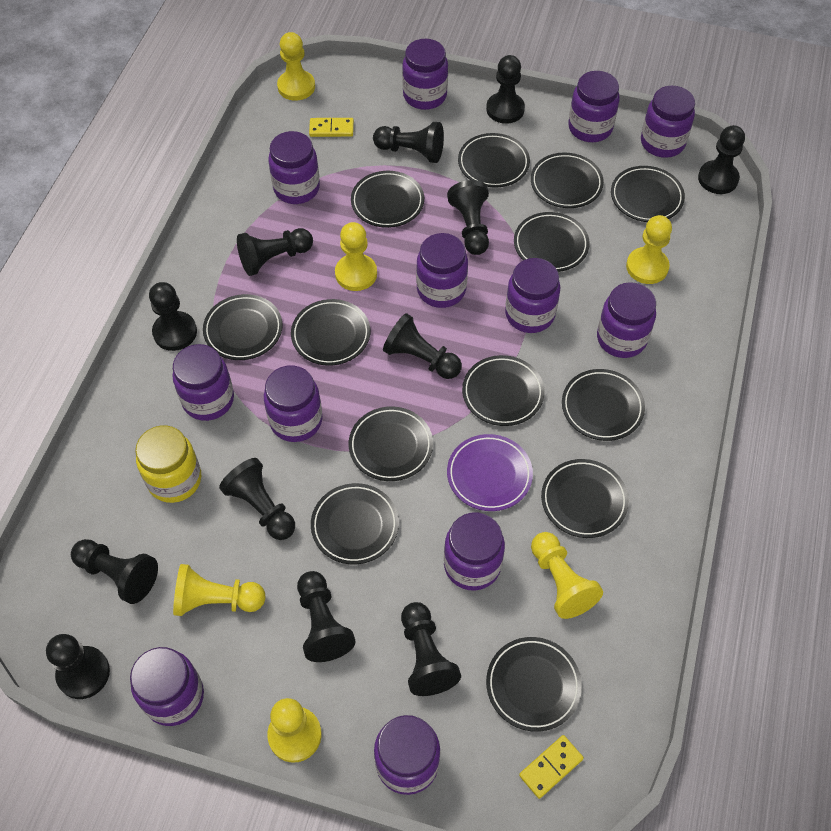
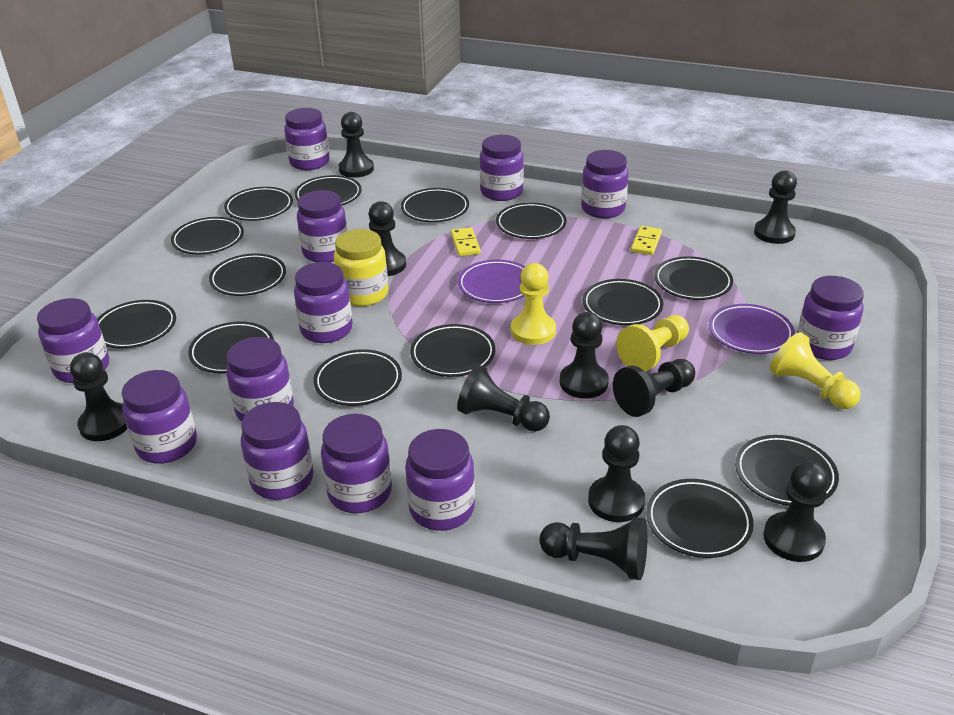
black pawn: [46,634,110,699] [71,539,158,604] [149,282,197,351] [219,458,295,540] [237,228,313,276] [297,571,356,662] [373,122,444,163] [383,313,462,379] [401,602,461,696] [447,180,489,255] [486,55,525,124] [698,125,745,194] = 12 -> [70,352,127,441] [338,112,374,178] [369,201,406,276] [457,365,550,432] [540,517,647,580] [560,312,609,399] [588,425,645,522] [613,359,695,417] [754,170,797,244] [763,461,829,562] = 10
black plate: [203,294,283,360] [291,299,370,366] [311,483,399,564] [349,406,433,481] [351,171,424,228] [458,133,530,187] [462,355,544,426] [486,637,582,732] [514,212,590,272] [531,153,604,208] [541,459,629,538] [562,369,645,441] [611,166,685,222] = 13 -> [97,300,176,348] [171,217,244,254] [188,321,274,374] [209,253,286,296] [224,187,293,221] [294,175,362,205] [313,349,402,406] [401,188,469,222] [410,324,495,377] [496,203,567,239] [583,279,663,325] [646,479,754,558] [654,256,733,300] [735,435,839,506] = 14
purple plate: [447,434,533,511] = 1 -> [458,260,525,303] [709,304,795,354] = 2
yellow pawn: [173,564,266,616] [267,698,322,763] [277,32,315,101] [335,222,377,291] [531,532,603,619] [626,215,672,284] = 6 -> [511,263,556,345] [616,315,689,372] [770,332,861,409] = 3

